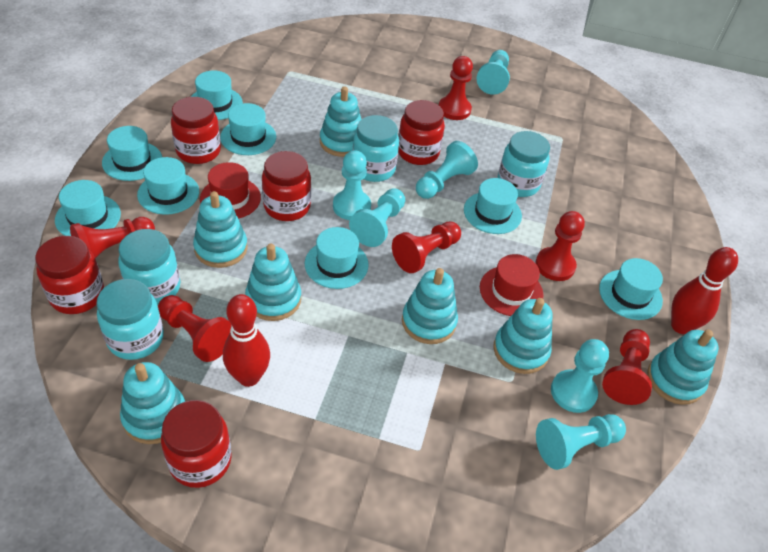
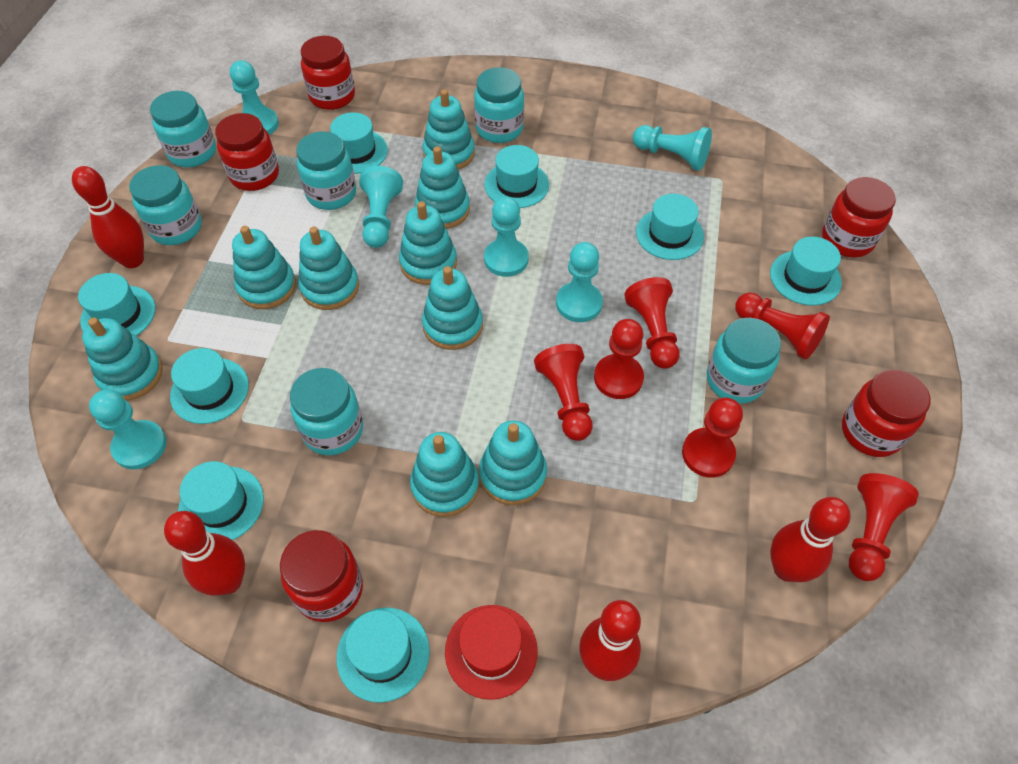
red bowling pin: [223,294,270,387] [671,247,738,334] = 2 -> [72,166,144,268] [164,511,245,596] [579,600,641,681] [770,497,851,582] = 4
red hat: [200,162,261,219] [480,254,543,316] = 2 -> [445,605,538,700] = 1
turquoise jar: [97,279,164,360] [118,229,181,305] [353,115,399,182] [498,131,550,197] = 4 -> [129,165,202,245] [150,91,216,167] [290,368,363,455] [296,131,356,210] [474,67,524,143] [707,318,781,404] = 6
turquoise stacking toy: [120,362,185,444] [193,191,248,268] [245,244,301,321] [320,86,361,157] [402,268,458,344] [493,298,553,374] [647,330,719,405] = 7 -> [82,317,163,401] [232,226,296,309] [299,226,359,310] [399,201,457,285] [410,432,479,517] [415,146,470,229] [422,89,475,170] [422,266,483,350] [479,421,547,505] = 9

